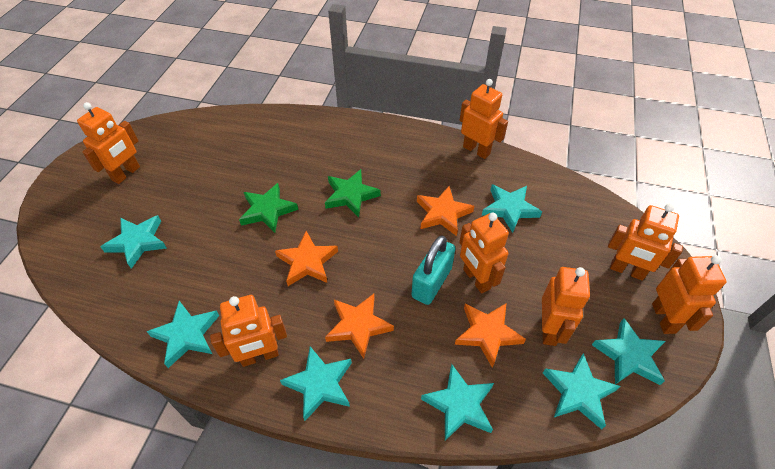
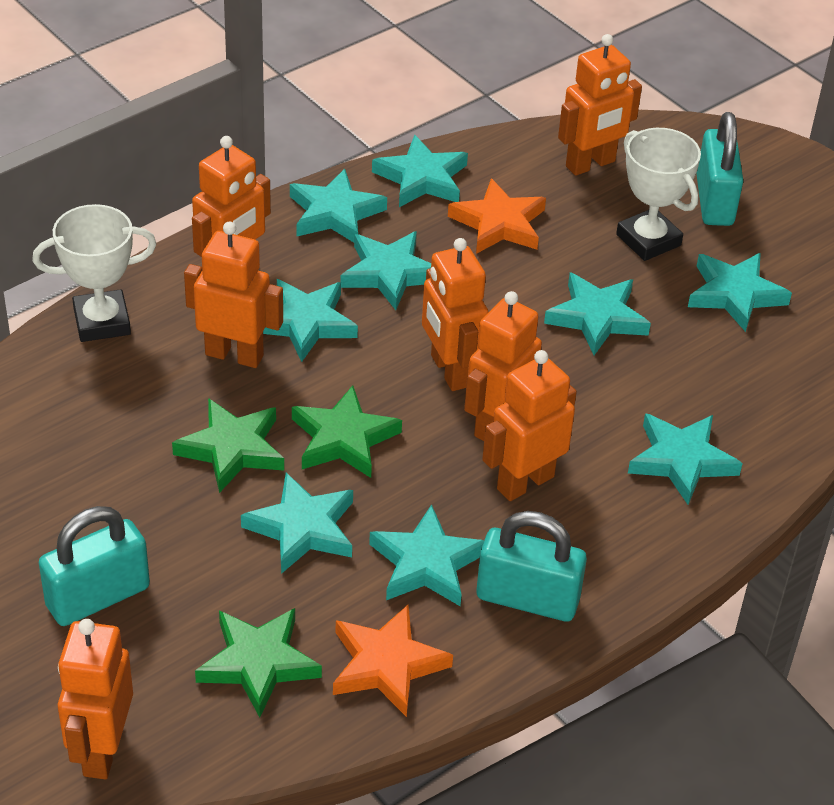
green star: [239,183,298,233] [325,169,381,217] = 2 -> [172,398,284,493] [195,608,322,718] [292,385,402,478] = 3
orange star: [275,231,338,286] [325,294,394,359] [417,186,474,236] [455,303,526,368] = 4 -> [333,605,453,717] [448,178,546,254] = 2
turquoise padlock: [411,236,456,305] = 1 -> [39,506,150,626] [476,511,587,622] [696,112,743,226] = 3
turquoise star: [101,215,166,269] [146,301,219,368] [280,347,352,421] [421,364,494,441] [482,184,542,233] [543,353,620,429] [592,318,665,385] = 7 -> [241,473,353,574] [263,279,358,362] [290,169,387,242] [340,231,431,310] [369,505,484,606] [372,135,468,207] [544,272,651,355] [628,413,743,505] [688,253,792,332] = 9
white trophy: none = 0 -> [32,204,157,342] [616,128,701,261] = 2

